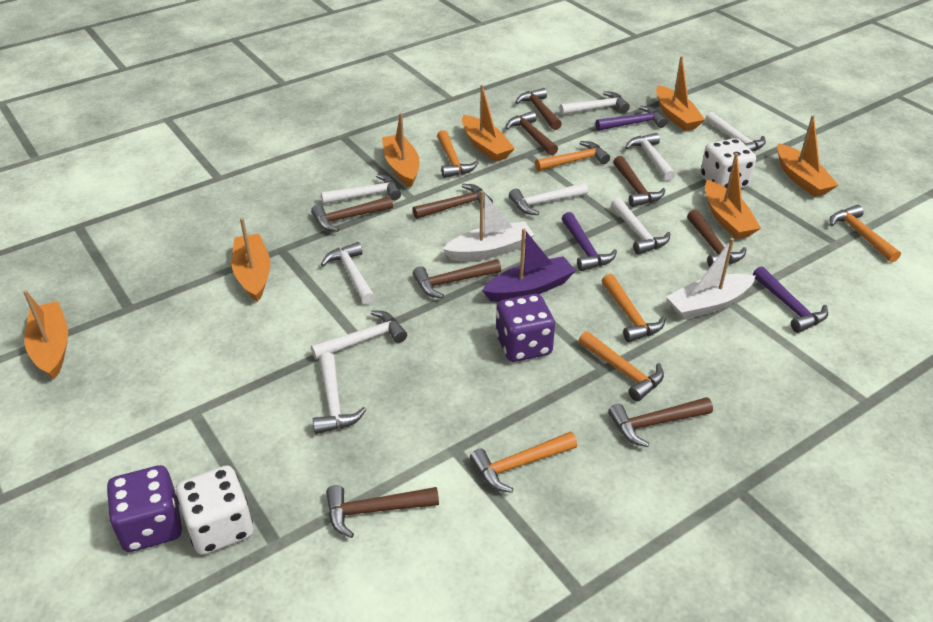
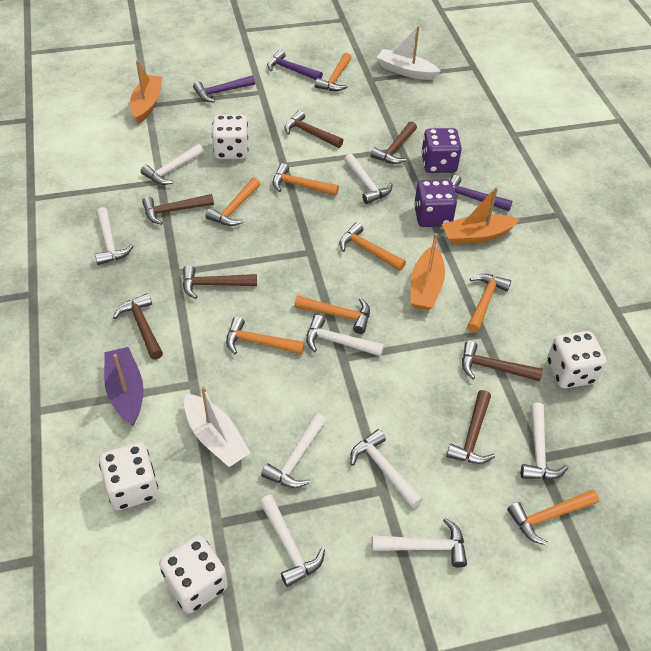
brown hammer: [311,196,393,232] [326,485,439,538] [413,184,493,219] [413,259,501,298] [505,111,558,155] [515,88,562,130] [608,397,713,447] [613,156,665,207] [687,210,747,267] = 9 -> [113,293,163,360] [142,194,214,225] [183,265,257,299] [284,110,343,148] [371,121,417,164] [446,390,495,464] [462,341,543,381] = 7
orange boat: [23,290,68,379] [232,218,270,302] [382,113,419,187] [462,85,515,162] [656,56,705,131] [705,153,761,239] [777,115,838,197] = 7 -> [130,60,162,123] [411,233,445,310] [442,187,520,245] = 3
orange hammer: [437,130,479,178] [470,432,577,493] [535,141,610,171] [579,331,664,401] [602,274,666,342] [830,205,901,262] = 6 -> [206,178,260,226] [226,317,305,354] [273,163,339,196] [294,296,370,334] [315,53,351,91] [339,222,406,271] [467,274,511,333] [507,489,599,545] = 8
white dice: [176,465,253,555] [700,138,756,188] = 2 -> [99,442,158,510] [159,535,228,614] [212,115,248,159] [547,331,606,388] = 4

